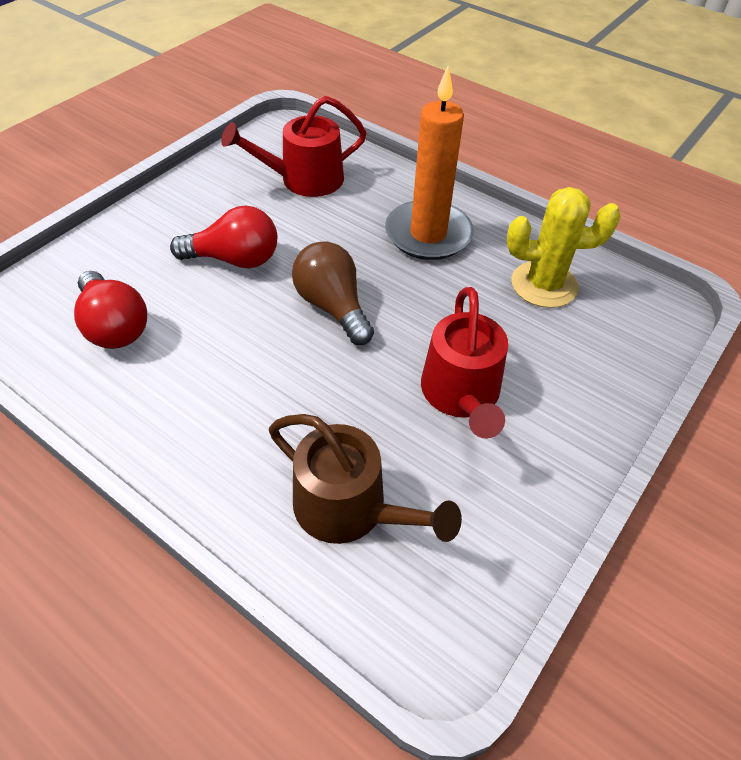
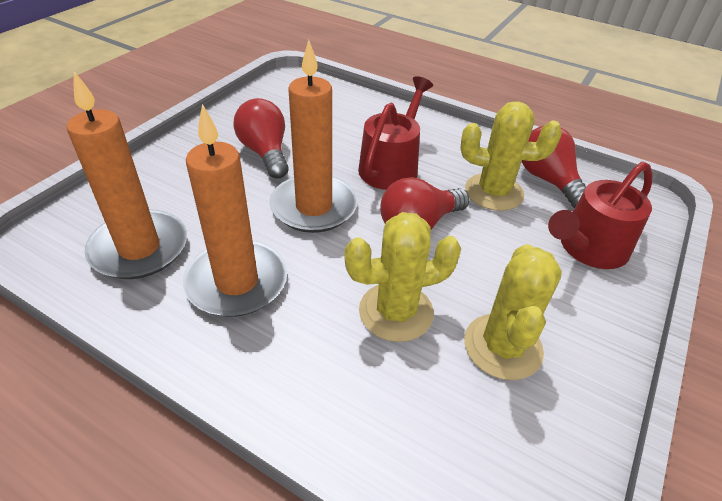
brown light bulb: [292,241,374,345] = 1 -> none = 0
brown watering can: [269,414,462,544] = 1 -> none = 0
orange candle: [385,66,474,260] = 1 -> [67,71,187,279] [183,104,287,317] [270,40,358,233] = 3
red light bulb: [74,271,147,349] [170,206,278,268] = 2 -> [233,98,289,178] [380,177,470,229] [522,126,586,208] = 3
yellow cactus: [507,187,621,308] = 1 -> [344,212,461,342] [460,101,562,211] [464,244,562,380] = 3

